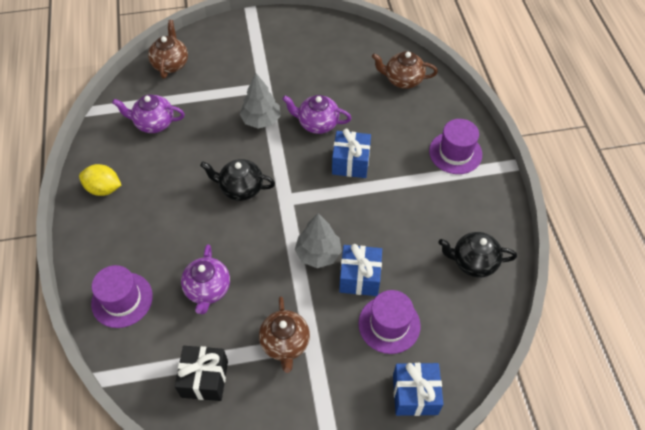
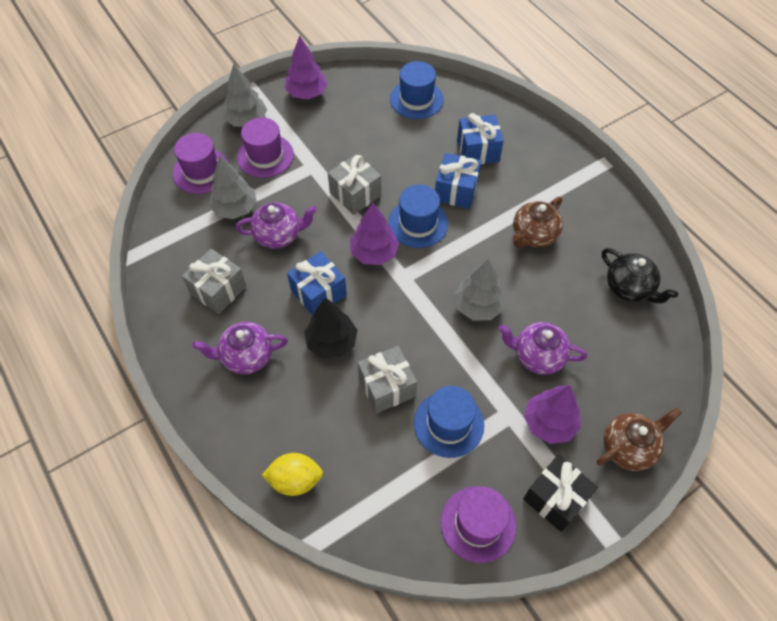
black teapot: [200,159,275,201] [438,232,517,277] = 2 -> [602,248,678,303] = 1
black tree: none = 0 -> [304,298,358,358] = 1
blue hat: none = 0 -> [388,185,448,248] [390,61,444,119] [414,386,484,458] = 3
brown teapot: [148,20,188,79] [259,296,310,373] [372,51,438,89] = 3 -> [513,197,563,248] [597,407,682,471] = 2
grey gift: none = 0 -> [182,249,247,314] [328,154,381,215] [358,346,417,413] = 3
grey tree: [240,72,281,129] [295,213,342,268] = 2 -> [209,155,257,219] [224,64,267,127] [454,259,505,320] = 3
purple tree: none = 0 -> [285,36,328,99] [350,203,399,265] [524,385,581,444] = 3

